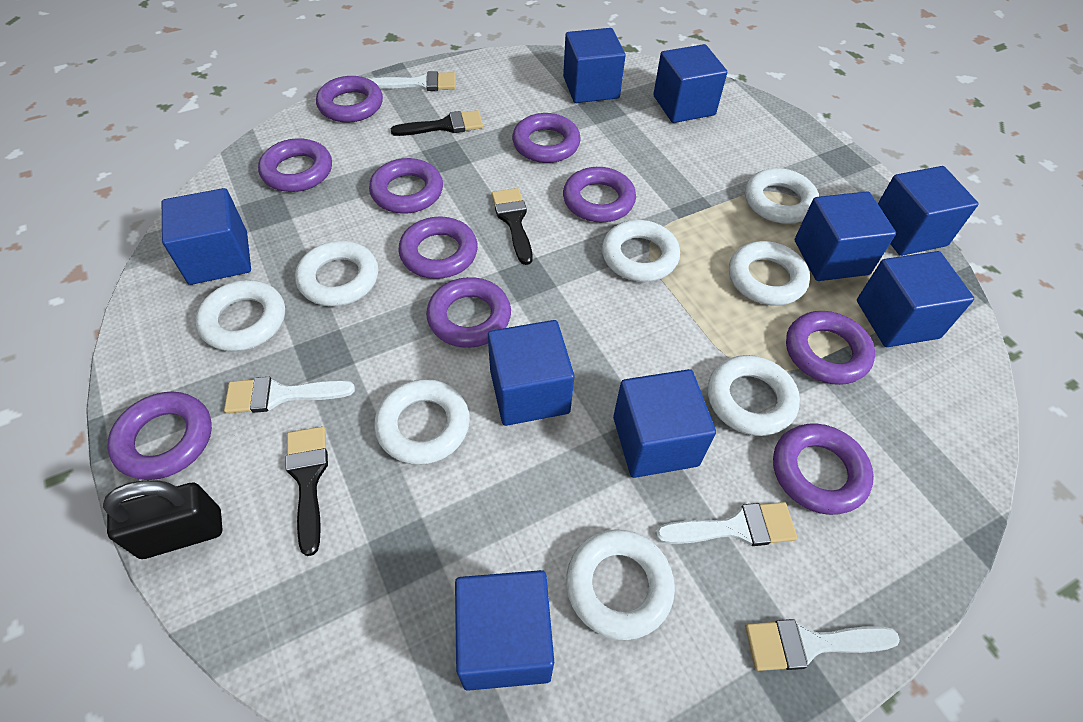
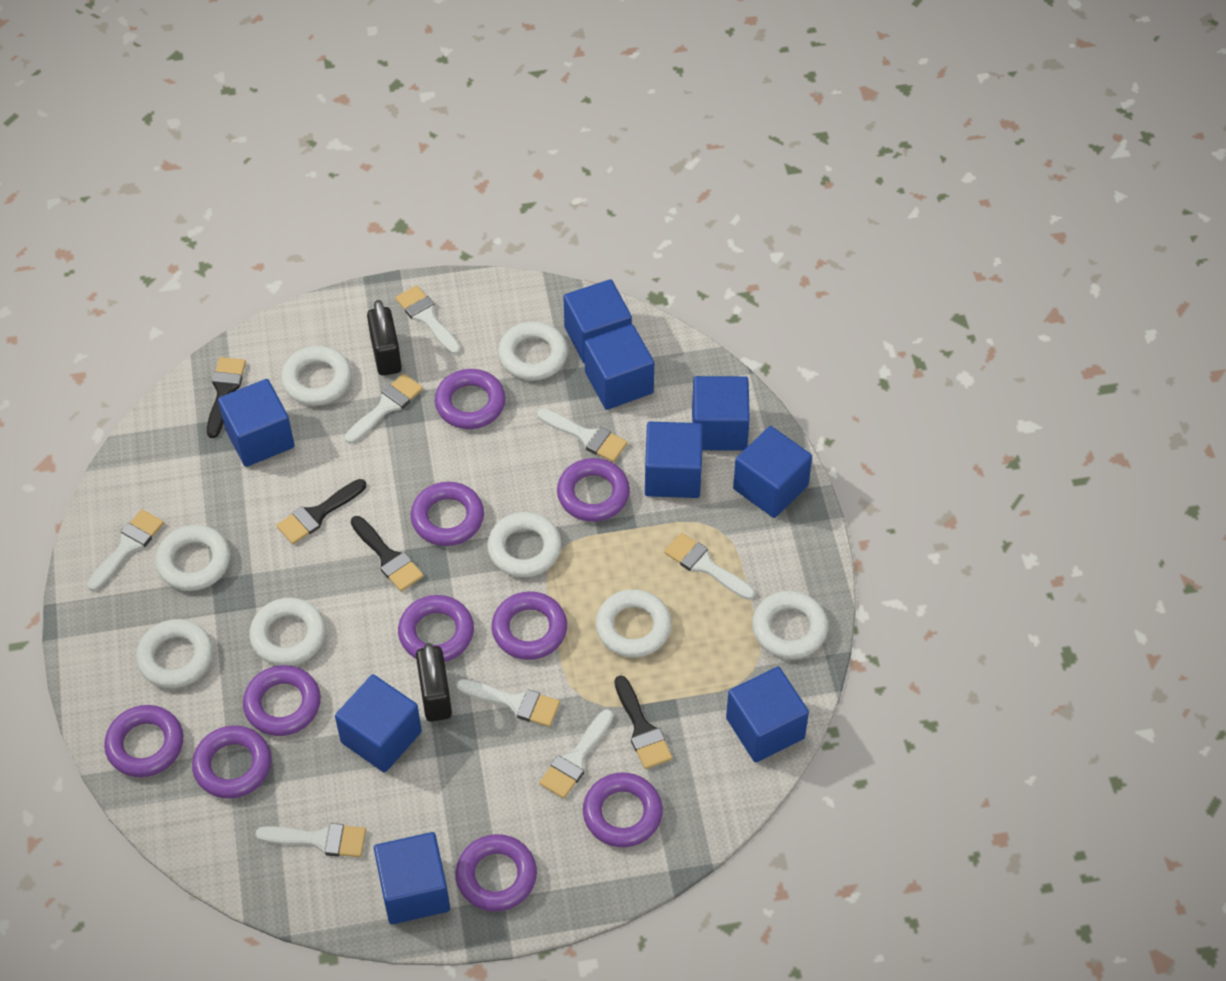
black brush: [286,426,328,556] [391,110,483,136] [492,188,533,265] = 3 -> [207,357,246,438] [276,479,366,544] [351,516,424,592] [615,675,672,769] = 4
black padlock: [103,480,223,559] = 1 -> [367,300,402,376] [416,643,452,722] = 2
white brush: [224,377,355,414] [371,71,456,91] [655,502,797,546] [745,619,900,671] = 4 -> [87,509,164,591] [255,823,366,857] [345,374,423,444] [395,285,461,354] [456,679,560,727] [537,408,628,462] [539,709,614,799] [664,533,755,600] = 8

